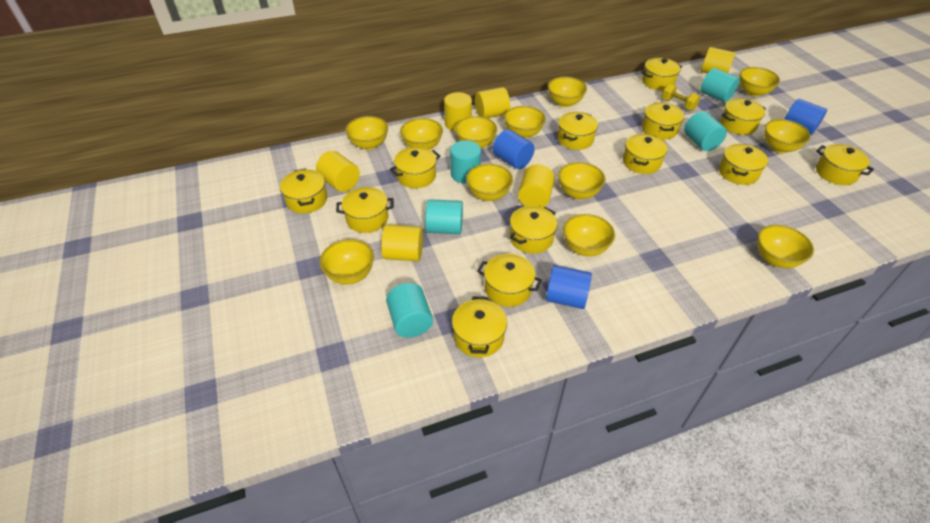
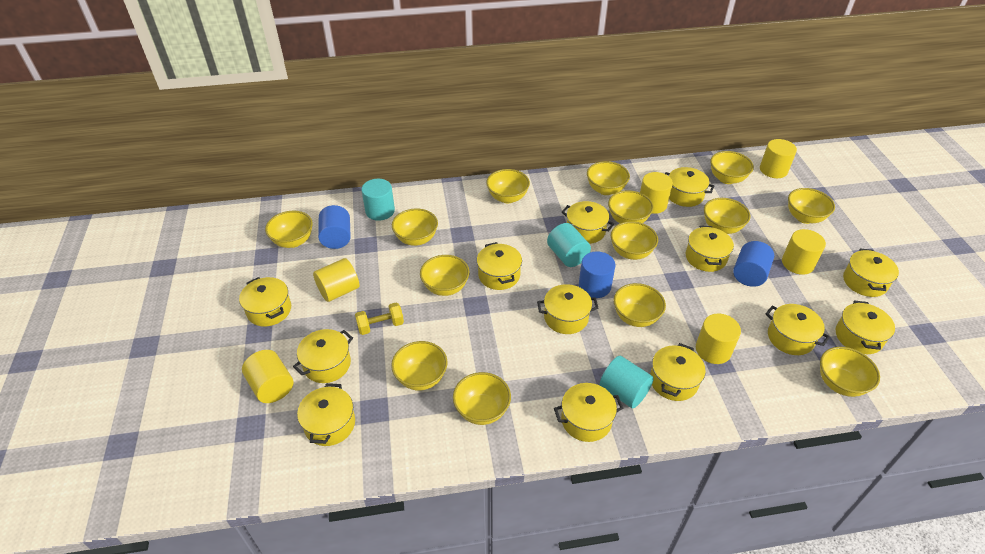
turquoise cylinder: [386,283,433,338] [425,199,463,234] [450,140,481,184] [684,111,727,151] [701,68,740,102] = 5 -> [361,179,395,221] [547,223,591,267] [600,356,654,408] = 3
yellow bowl: [320,239,374,285] [345,116,388,150] [400,118,443,149] [455,116,497,149] [466,164,513,201] [504,106,546,139] [548,77,587,107] [558,162,606,199] [563,214,615,256] [740,67,780,97] [757,225,814,268] [764,119,811,153] = 12 -> [265,211,313,248] [391,341,448,391] [392,208,438,246] [420,255,470,296] [453,372,511,425] [486,169,530,204] [587,161,630,195] [608,190,654,223] [611,221,658,260] [614,283,666,327] [704,198,750,234] [710,151,754,184] [788,188,835,224] [820,347,880,397] = 14

